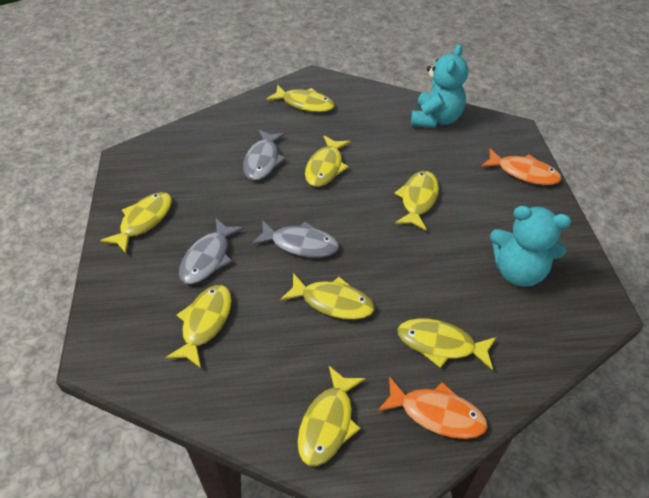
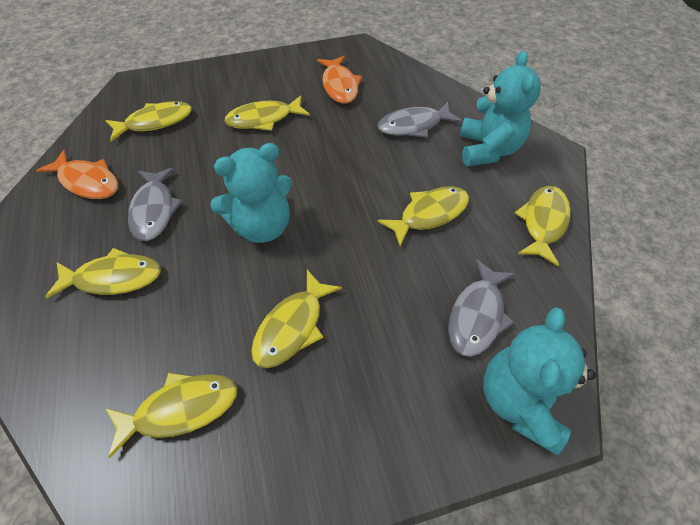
turquoise teddy bear: [411,44,468,128] [490,206,571,287] = 2 -> [210,143,292,243] [460,51,541,166] [483,307,596,455] = 3
yellow fish: [100,192,172,253] [166,285,232,368] [266,85,335,112] [280,273,374,320] [298,366,366,466] [305,136,350,187] [394,171,439,231] [397,319,497,370] = 8 -> [45,248,161,299] [105,101,192,142] [105,373,237,458] [224,95,310,131] [251,270,342,368] [377,186,469,246] [515,186,570,266] = 7

